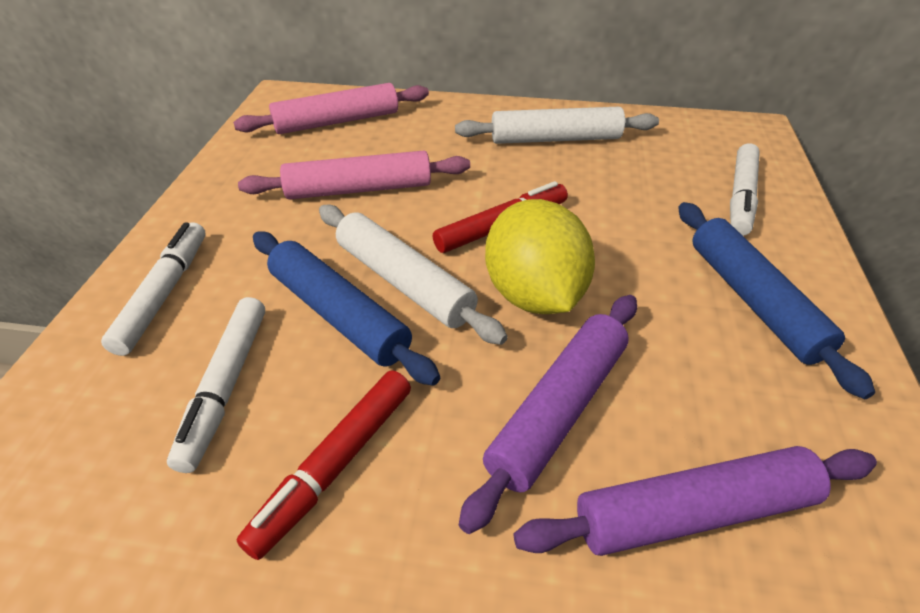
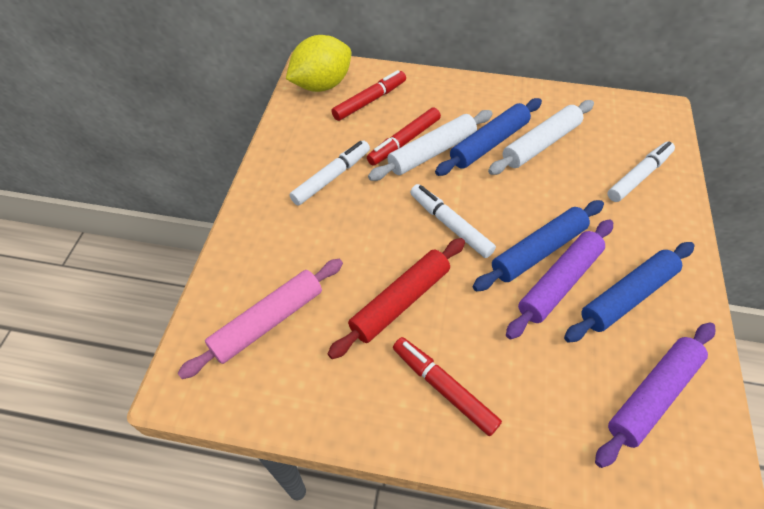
blue rolling pin: [253,231,440,386] [678,202,875,399] = 2 -> [435,98,542,176] [473,200,604,292] [564,242,694,343] = 3
pink rolling pin: [233,83,429,134] [238,151,470,200] = 2 -> [178,259,343,379] = 1
red marker: [237,371,411,560] [433,181,568,253] = 2 -> [331,70,406,121] [367,107,441,166] [393,337,502,436] = 3
red rolling pin: none = 0 -> [328,238,465,359] = 1

